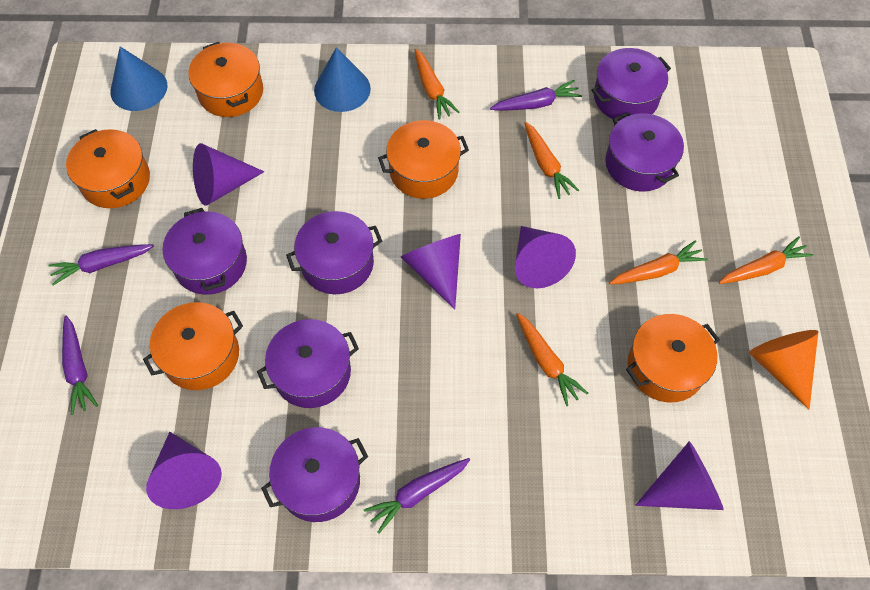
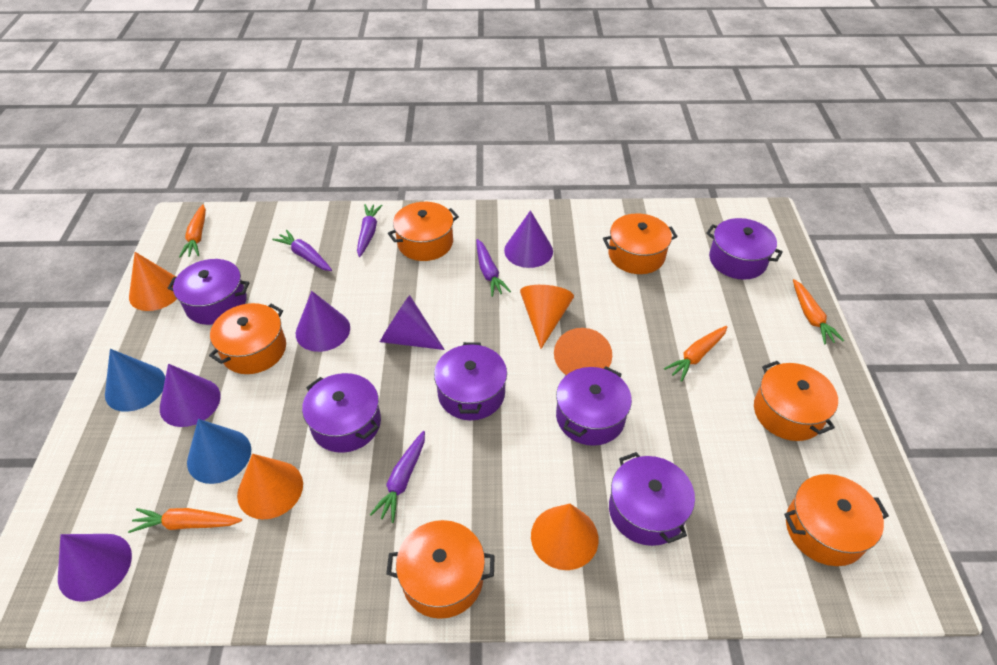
orange carrot: [415,49,459,120] [516,313,588,406] [524,122,580,199] [609,240,708,285] [719,236,813,284] = 5 -> [128,508,242,533] [179,204,206,258] [664,326,728,382] [793,279,844,345] = 4
orange cone: [749,330,818,410] = 1 -> [129,252,177,311] [237,454,303,520] [520,285,574,349] [531,504,599,570] [554,328,612,375] = 5
orange pot: [66,129,150,208] [143,302,243,390] [188,42,263,117] [378,120,469,199] [626,314,720,402] = 5 -> [209,303,286,374] [386,520,495,619] [388,202,459,261] [603,213,678,274] [754,361,838,441] [784,474,889,566] = 6

